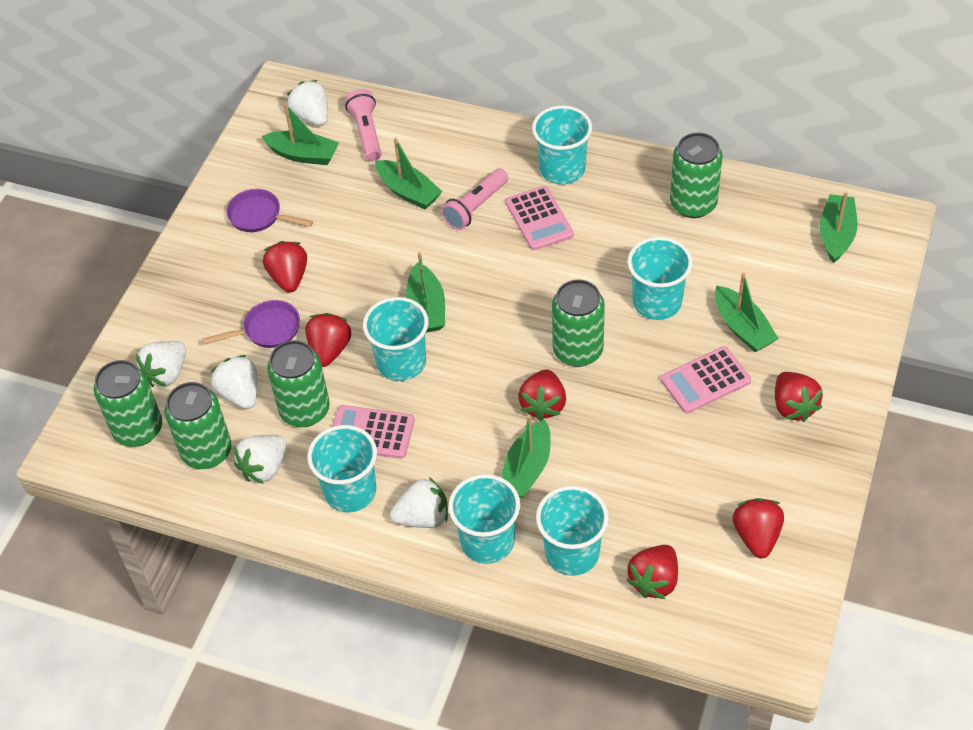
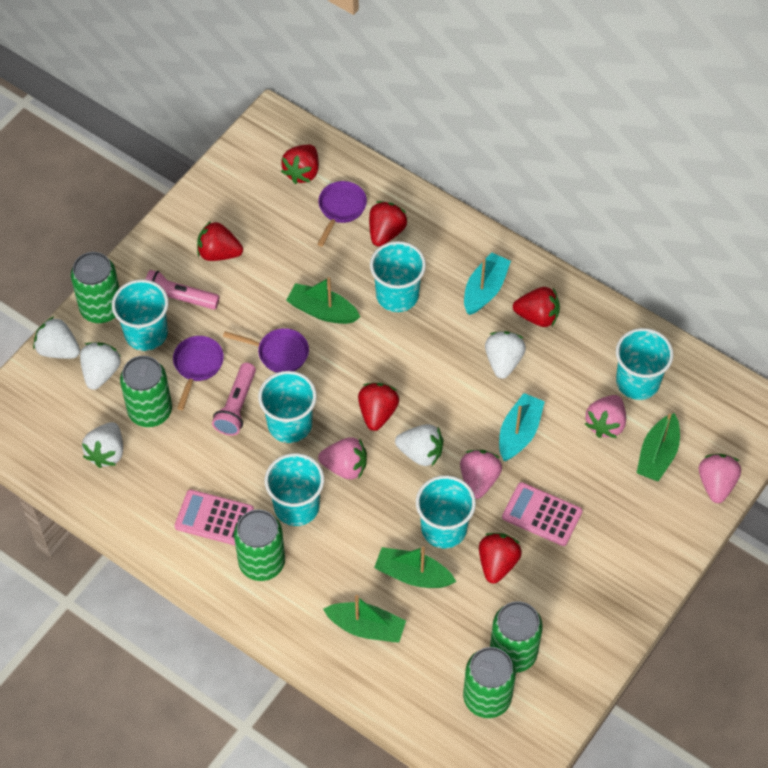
green boat: [261,103,339,165] [375,138,443,210] [406,252,445,333] [501,415,551,498] [715,272,779,352] [820,192,858,263] = 6 -> [286,277,360,324] [323,595,406,642] [374,546,456,588] [637,413,680,481] = 4
pink calculator: [332,405,415,459] [506,186,574,251] [661,346,751,414] = 3 -> [174,489,254,545] [502,482,583,546] = 2
pink strawberry: none = 0 -> [318,437,367,479] [460,450,502,499] [585,395,626,438] [699,454,741,503] = 4
purple pan: [202,300,300,348] [226,189,313,232] = 2 -> [173,336,224,410] [223,328,309,373] [317,181,367,247] = 3
turquoise boat: none = 0 -> [464,252,511,315] [499,393,545,461] = 2

